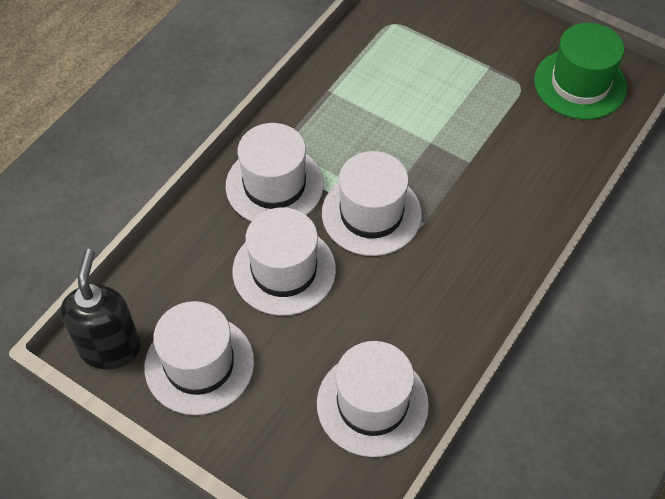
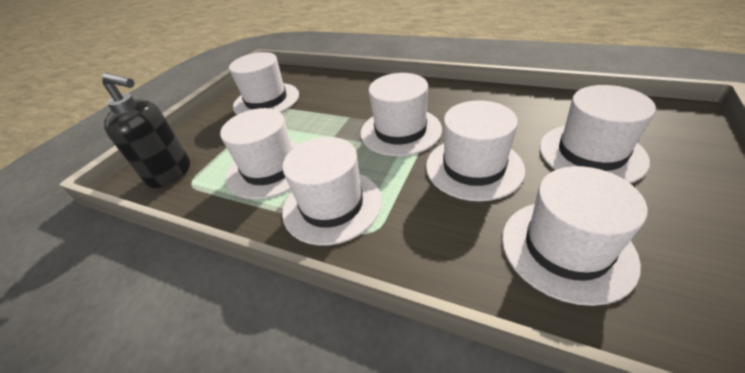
green hat: [534,23,627,119] = 1 -> none = 0
white hat: [145,301,254,415] [225,123,324,222] [232,207,336,316] [317,341,429,457] [322,151,422,256] = 5 -> [220,108,299,199] [229,52,299,115] [282,137,382,245] [361,73,442,156] [426,101,525,201] [502,166,648,306] [540,85,656,183] = 7

